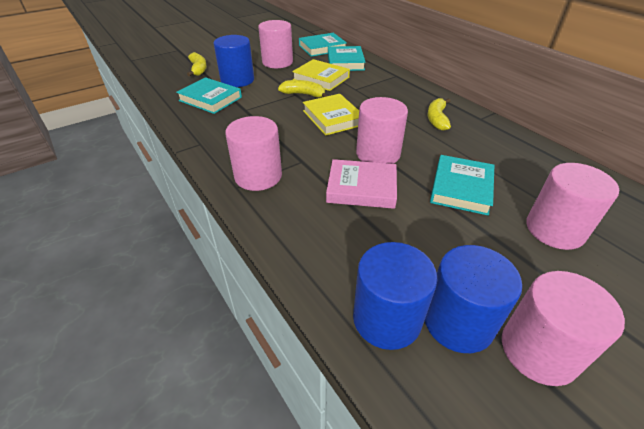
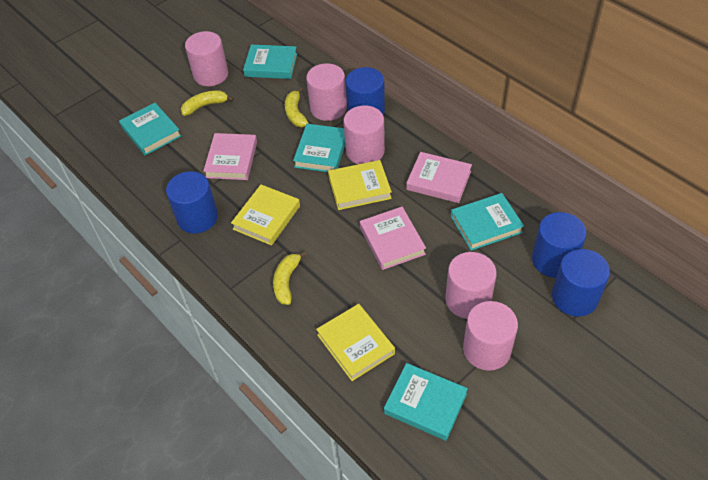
blue cylinder: [213,35,254,87] [353,242,437,350] [425,245,522,353] = 3 -> [166,171,218,234] [345,67,385,116] [532,212,586,278] [552,249,610,317] = 4
pink book: [326,159,397,209] = 1 -> [203,133,257,180] [360,207,426,270] [406,152,472,203] = 3
turquoise book: [176,77,242,114] [299,33,347,57] [328,46,366,71] [430,155,494,216] = 4 -> [119,103,181,155] [243,45,297,79] [293,124,345,172] [384,363,468,441] [451,193,524,251] = 5
yellow book: [292,59,350,91] [303,94,359,136] = 2 -> [231,185,300,245] [316,304,395,381] [328,160,392,210] = 3

